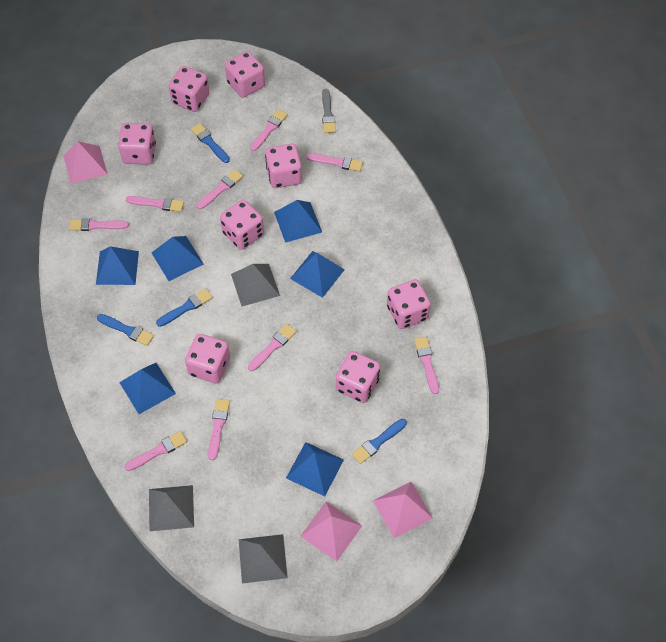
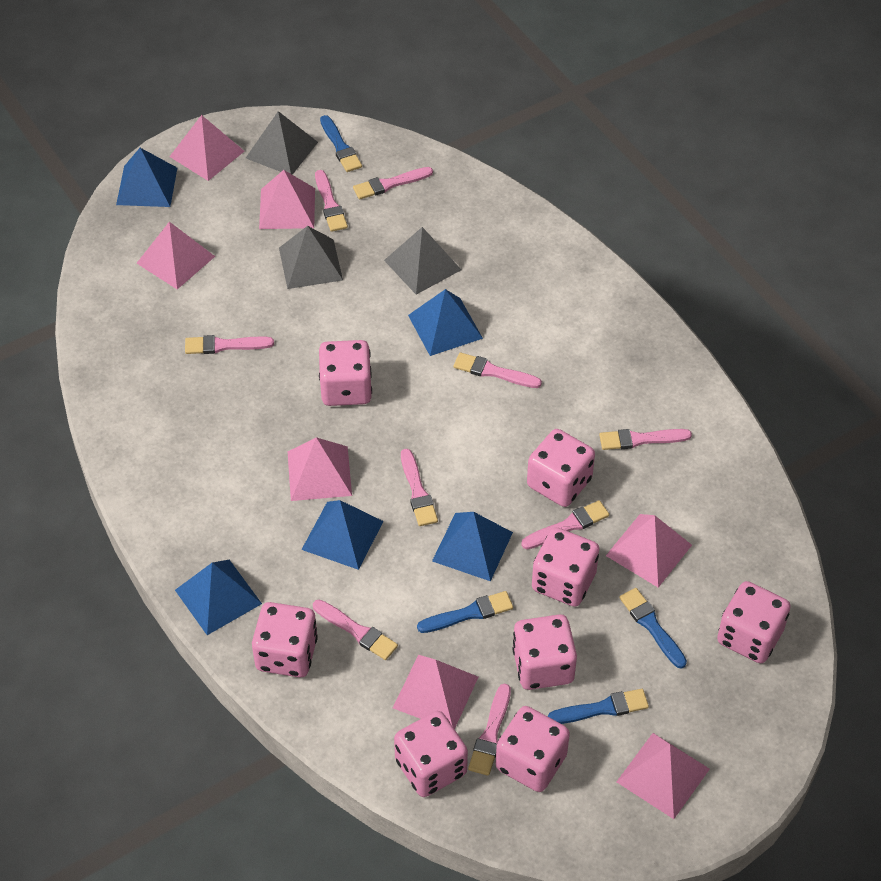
blue pyramid: [96,246,139,285] [119,363,176,414] [151,236,204,281] [274,200,322,243] [286,442,344,497] [290,251,345,298] = 6 -> [116,148,177,207] [175,560,262,635] [301,500,384,570] [408,289,483,356] [432,512,513,581] = 5
grey brush: [322,89,336,133] = 1 -> none = 0
pink pyramid: [63,141,108,184] [300,502,362,561] [373,482,433,538] = 3 -> [137,222,215,289] [169,115,244,181] [259,170,315,229] [288,437,352,501] [393,655,478,729] [606,514,692,588] [617,733,710,819] = 7

